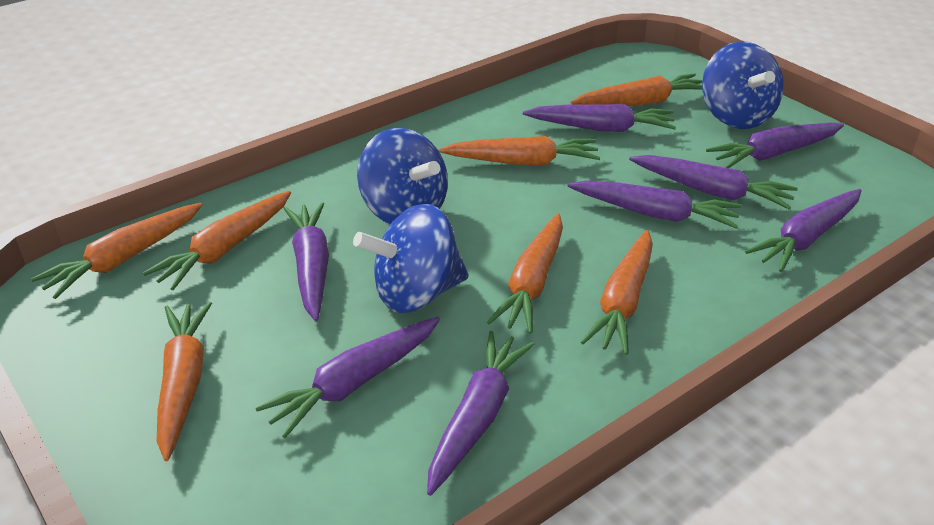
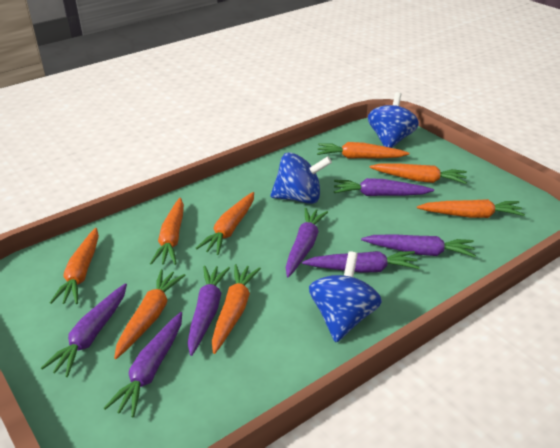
orange carrot: [31,203,202,299] [143,191,291,290] [157,302,212,461] [439,136,600,165] [487,213,563,333] [571,73,702,106] [581,230,653,355] = 7 -> [50,228,99,304] [114,269,186,359] [150,198,184,265] [196,192,254,255] [212,264,261,354] [317,142,410,158] [369,163,467,184] [417,199,525,218] = 8
purple carrot: [255,317,440,438] [283,202,329,321] [427,331,535,496] [523,104,676,132] [568,180,741,228] [629,155,798,210] [706,123,844,168] [745,189,861,272] = 8 -> [41,283,127,377] [104,312,182,418] [187,265,230,356] [286,208,328,277] [302,251,420,273] [334,178,434,196] [361,234,476,257] = 7

